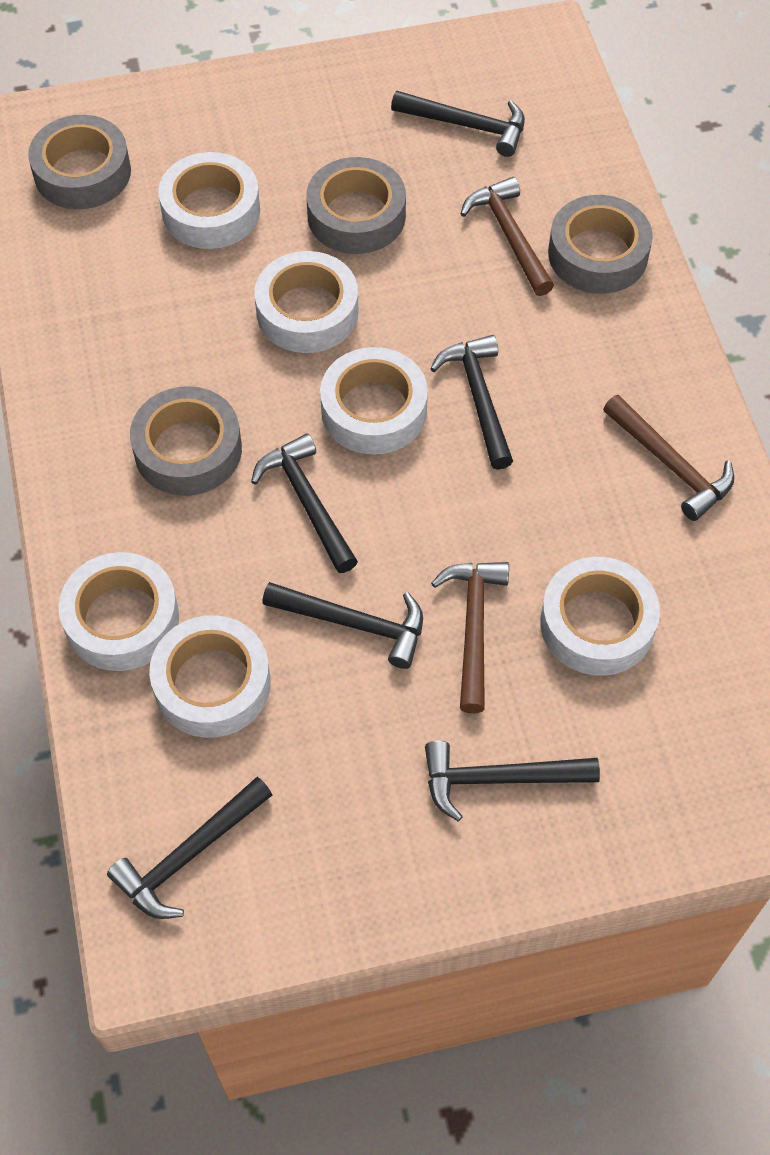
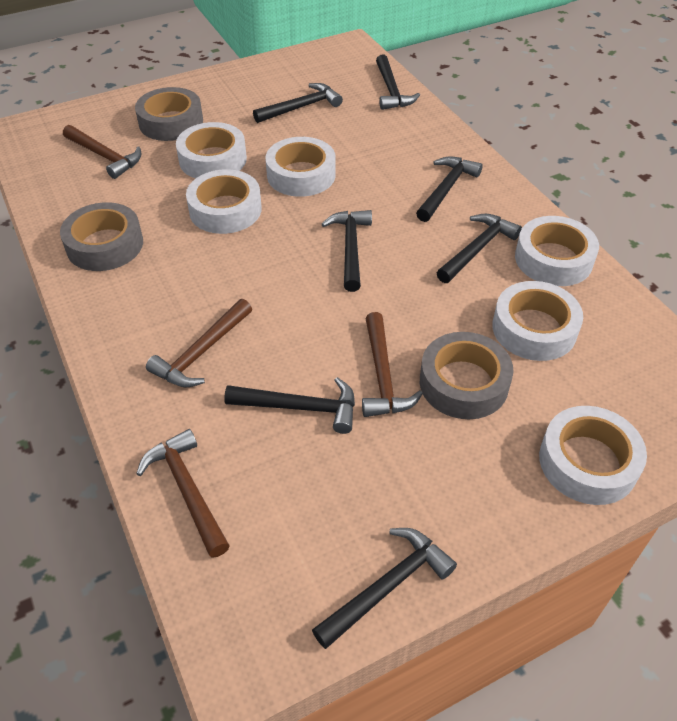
black hammer: [107,777,272,919] [251,433,358,573] [262,582,423,669] [391,91,525,157] [425,741,600,821] [430,335,513,470] = 6 -> [224,377,355,434] [253,83,343,123] [312,528,457,649] [321,210,372,292] [376,55,420,110] [416,157,483,222] [437,214,522,283] = 7
brown hammer: [431,562,509,713] [460,177,554,296] [603,395,734,521] = 3 -> [63,125,141,179] [136,429,230,558] [146,299,252,387] [362,312,423,417] = 4
grey tape: [28,115,131,209] [130,386,242,496] [306,157,406,254] [548,195,653,294] = 4 -> [60,202,143,271] [135,87,203,141] [420,332,513,419] = 3

